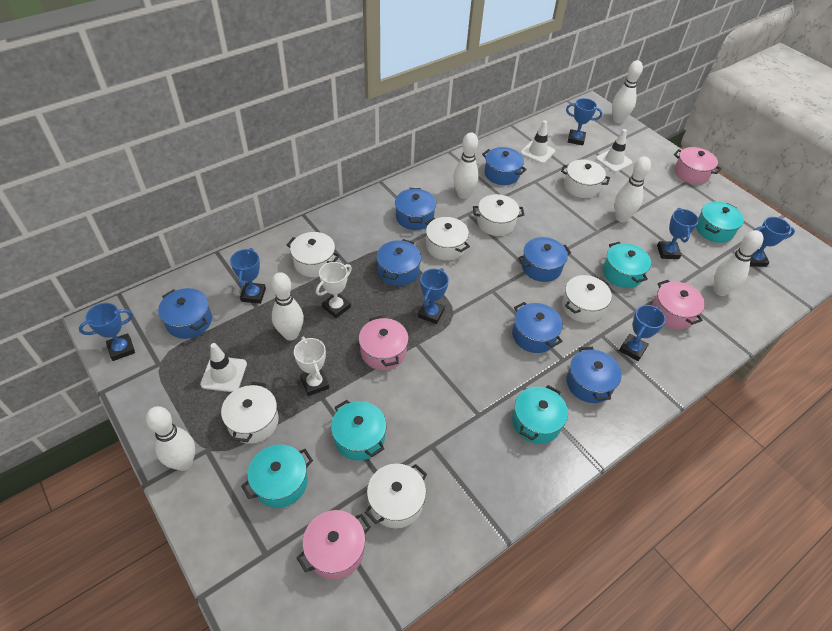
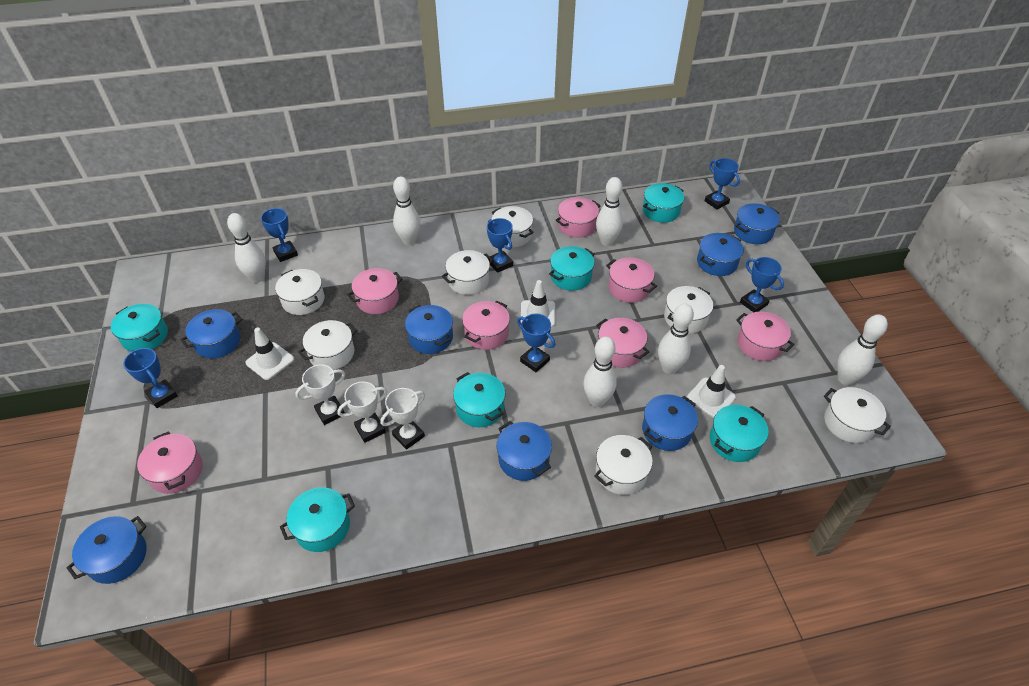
blue trophy: [79,303,135,361] [230,248,266,304] [418,268,449,324] [566,98,602,145] [619,305,666,361] [657,208,699,259] [750,217,795,267] = 7 -> [123,348,178,408] [261,208,298,262] [487,218,513,273] [517,314,555,372] [705,158,740,210] [740,257,784,312] = 6
pink pot: [297,510,371,580] [359,316,408,370] [652,280,705,329] [674,147,722,184] = 4 -> [137,432,203,494] [347,268,403,314] [462,301,510,350] [556,197,601,238] [596,318,649,368] [606,257,657,303] [736,312,795,361] = 7
turquoise pot: [241,444,313,508] [331,400,387,461] [512,385,568,444] [603,242,651,288] [696,201,744,243] = 5 -> [111,304,168,351] [280,487,355,552] [453,372,505,427] [549,246,595,291] [643,183,684,223] [710,405,769,462] = 6
white trophy: [294,337,329,396] [316,262,352,318] = 2 -> [295,364,345,425] [337,382,388,443] [381,388,425,450] = 3

